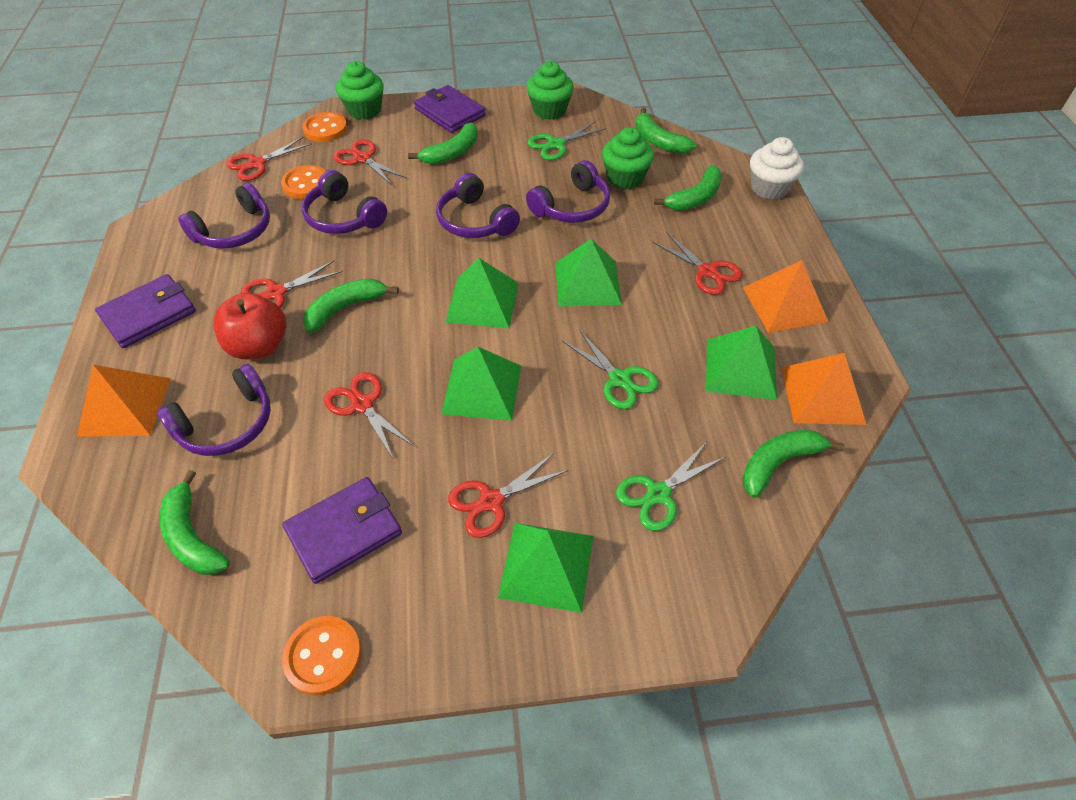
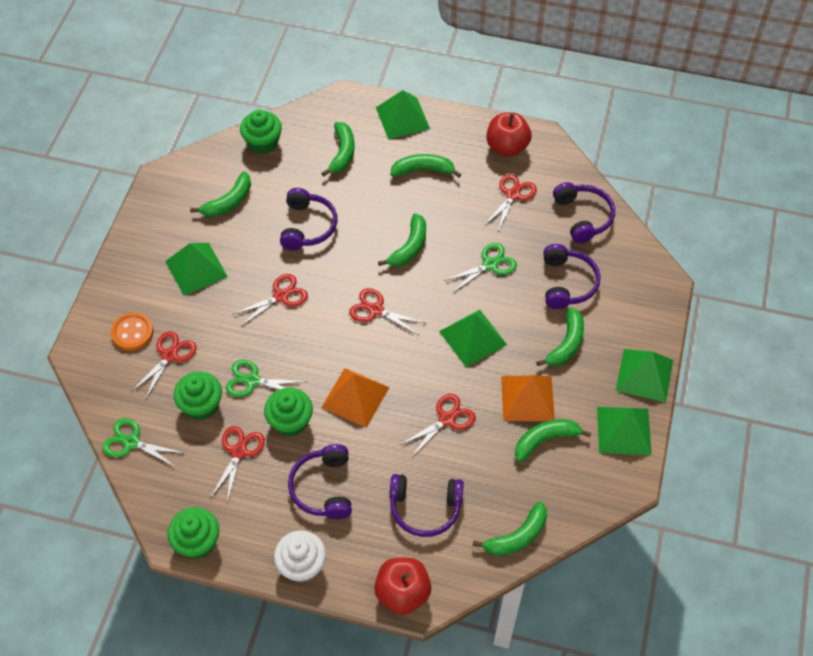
green banana: [160,470,230,575] [303,279,399,333] [408,122,478,164] [636,108,696,154] [654,165,722,210] [742,430,845,498] = 6 -> [190,171,251,217] [321,122,354,177] [378,213,426,266] [390,154,462,178] [473,502,547,556] [515,419,591,462] [536,307,584,366] = 7
green cupcake: [336,61,384,120] [527,61,574,120] [602,127,654,189] = 3 -> [167,507,219,559] [174,372,222,420] [240,109,282,154] [264,388,313,437] = 4
orange button: [281,165,326,199] [282,616,362,695] [302,112,347,142] = 3 -> [111,312,153,351] = 1
orange pyramid: [77,365,171,437] [743,260,828,333] [781,353,867,425] = 3 -> [321,368,389,428] [501,375,555,421] = 2
purple wallet: [95,274,196,348] [282,477,402,584] [414,85,486,133] = 3 -> none = 0
red apple: [213,293,286,359] = 1 -> [374,558,431,614] [486,112,532,157] = 2

